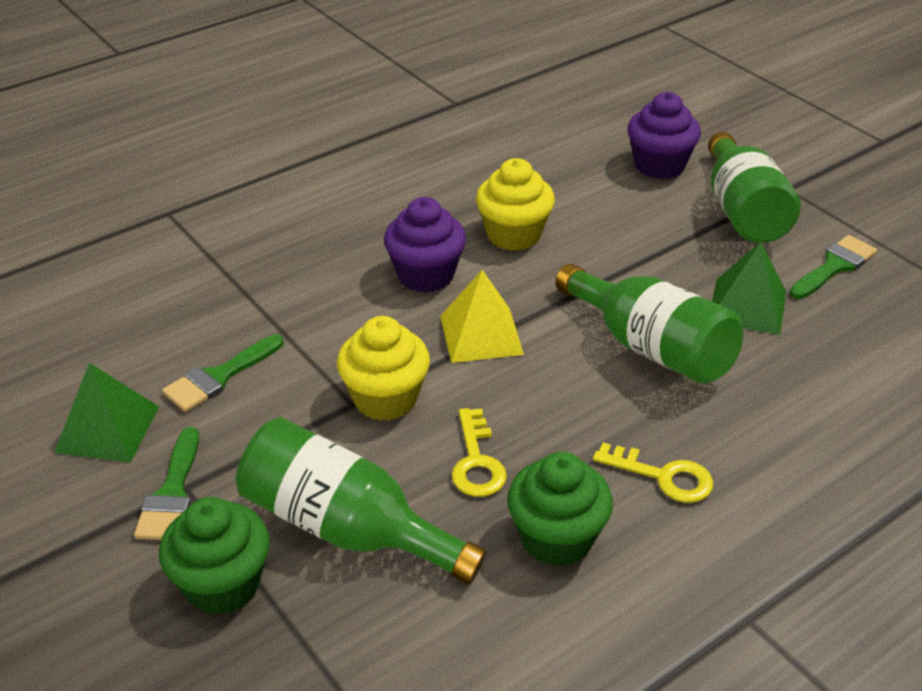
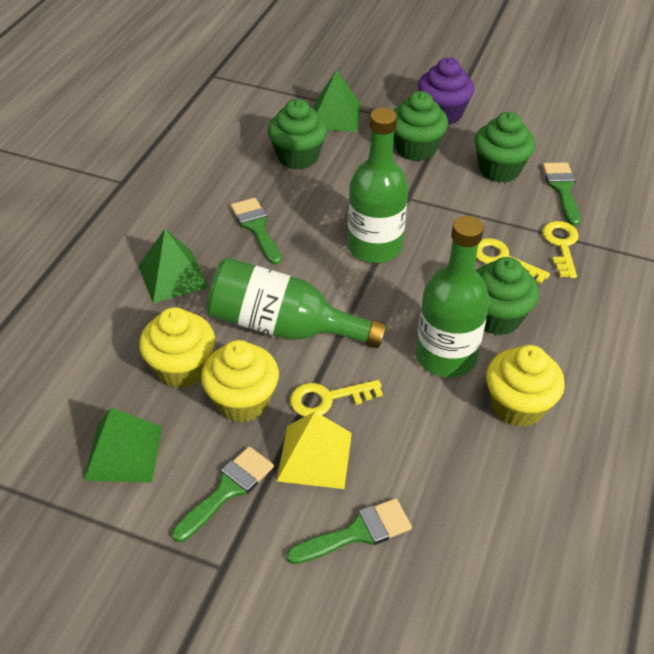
green brush: [134,427,199,540] [162,334,283,412] [790,235,877,299] = 3 -> [172,446,274,542] [231,198,281,265] [286,498,412,564] [543,162,580,226] = 4
green cupcake: [159,497,270,615] [507,452,613,567] = 2 -> [268,99,328,170] [393,91,448,161] [474,112,535,183] [476,257,539,335] = 4
green pyramid: [54,363,159,463] [712,242,786,335] = 2 -> [84,408,162,483] [138,229,208,303] [314,70,361,132] = 3
purple cupcake: [384,197,466,293] [627,92,701,179] = 2 -> [418,57,474,125] = 1
yellow cupcake: [337,316,430,421] [476,158,555,251] = 2 -> [139,307,215,388] [201,340,279,423] [486,345,565,427] = 3
yellow key: [451,408,507,497] [593,442,713,503] = 2 -> [290,380,383,417] [476,238,550,284] [542,221,579,278] = 3

